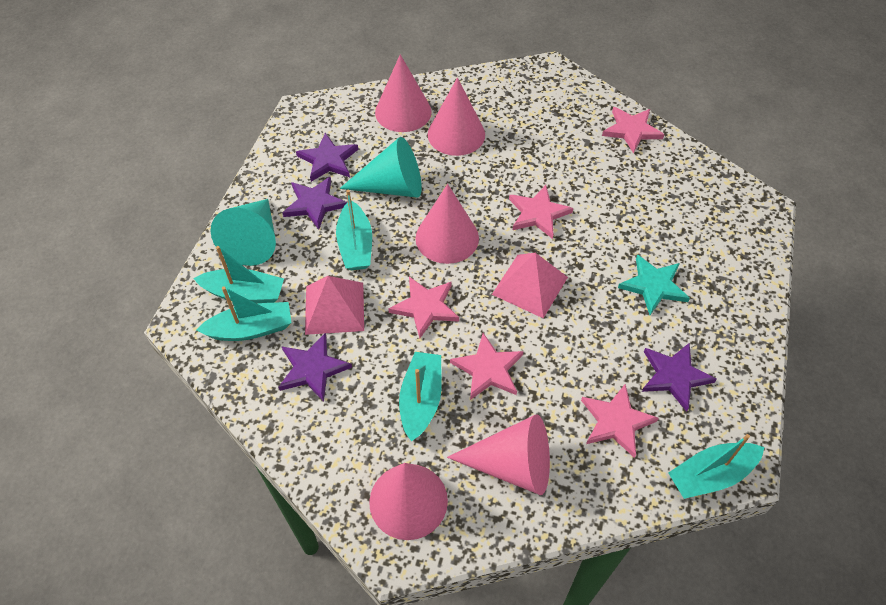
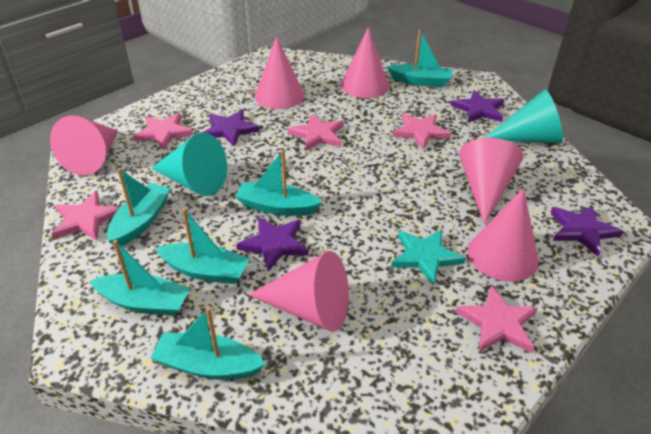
pink cone: [369,463,448,540] [375,54,432,132] [415,184,479,264] [428,77,485,156] [447,414,550,495] = 5 -> [50,115,118,175] [248,251,349,332] [255,36,305,109] [341,27,389,98] [459,138,523,225] [468,188,539,282] = 6
pink pyramid: [305,276,364,335] [492,253,568,318] = 2 -> none = 0
turquoise boat: [193,246,284,303] [196,286,291,341] [336,190,372,270] [399,352,442,442] [668,434,764,499] = 5 -> [90,240,190,316] [107,168,171,246] [151,307,266,380] [155,208,250,284] [235,150,322,216] [387,30,453,87] = 6

